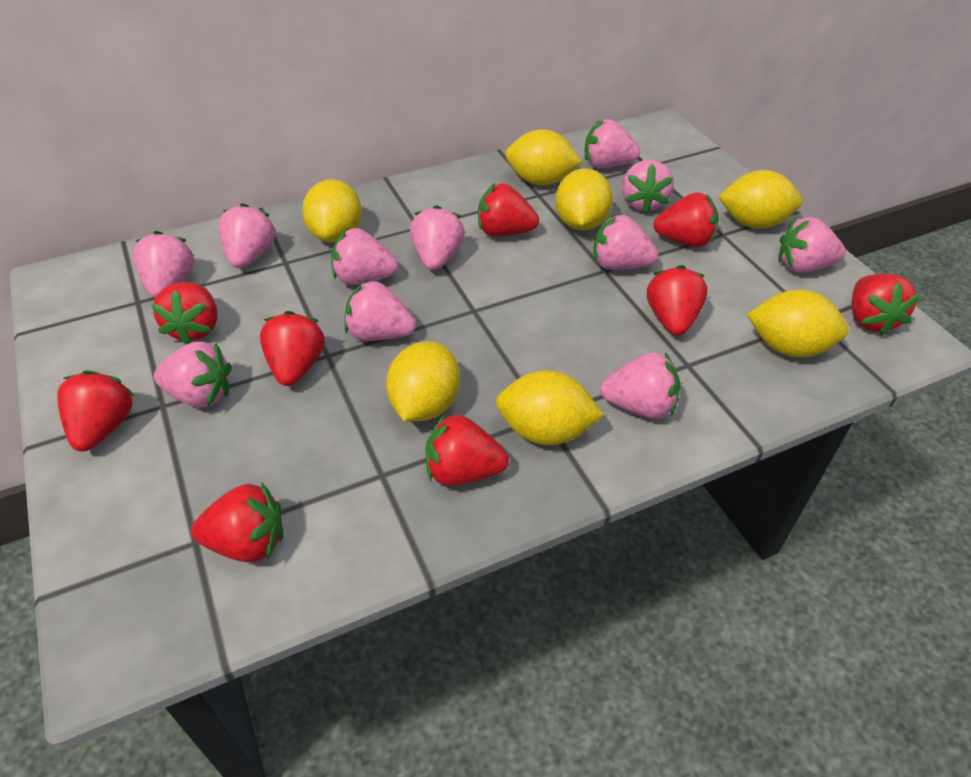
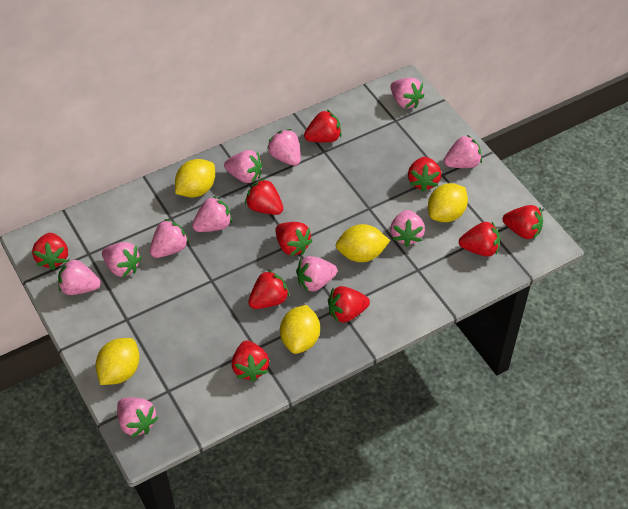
red strawberry: [57,370,135,451] [151,282,217,344] [191,483,283,562] [260,311,325,386] [426,413,509,486] [478,183,539,237] [647,265,708,335] [653,192,719,247] [852,274,920,335] = 9 -> [32,233,68,270] [232,340,269,382] [245,178,283,215] [248,270,289,309] [275,222,313,256] [304,110,342,142] [328,286,370,323] [408,157,441,192] [459,222,500,257] [503,205,543,239] = 10
yellow lemon: [302,179,362,243] [386,341,460,421] [496,370,604,445] [505,129,582,185] [555,168,613,230] [718,170,802,229] [747,290,848,357] = 7 -> [95,338,140,385] [175,159,215,197] [280,305,320,354] [335,224,390,262] [428,183,468,222] = 5

